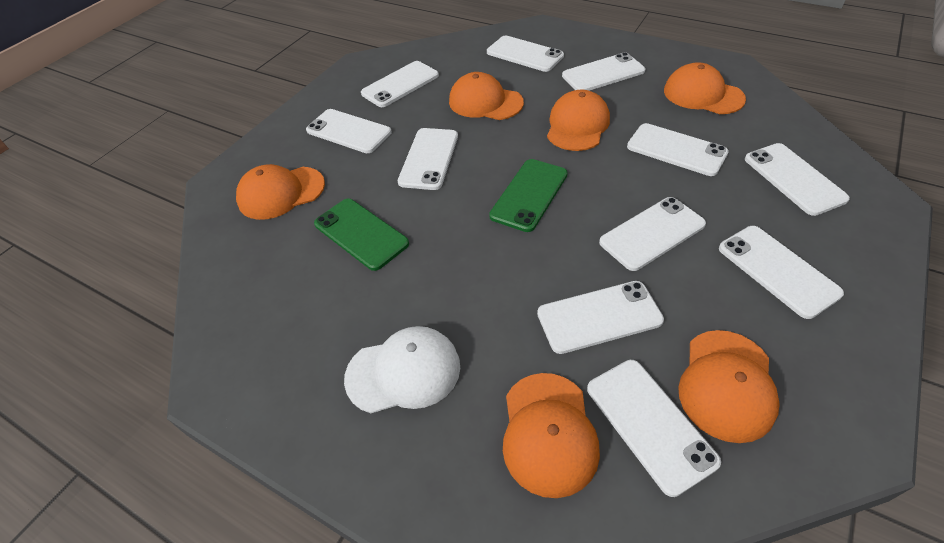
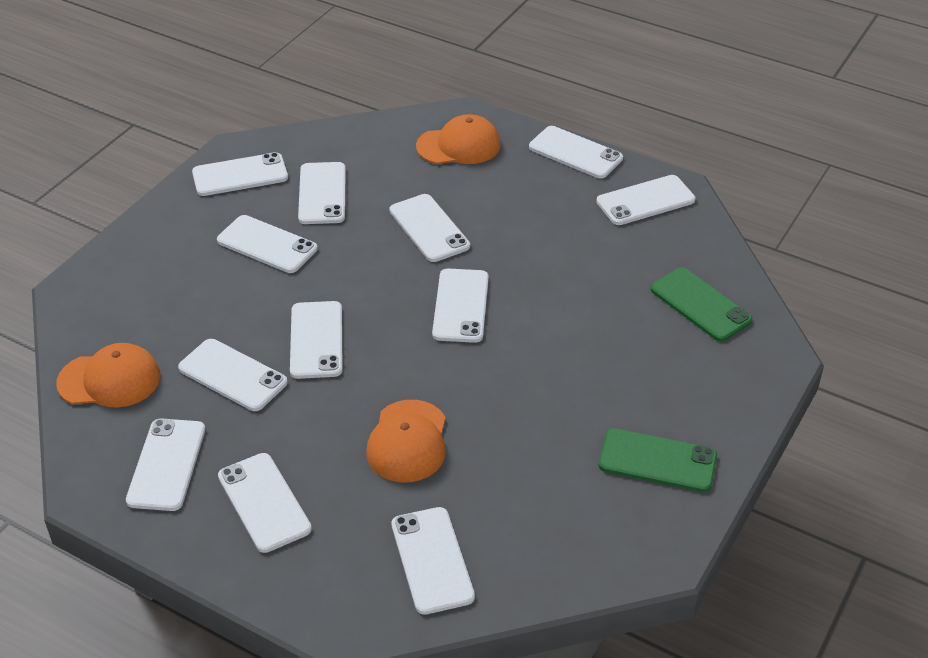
orange cap: [236,164,325,220] [449,72,524,120] [503,373,600,498] [547,89,610,151] [664,62,746,114] [678,330,780,443] = 6 -> [56,343,161,408] [366,400,446,482] [416,114,501,164] = 3
white cap: [344,326,460,413] = 1 -> none = 0
white phone: [306,109,392,153] [361,61,439,107] [398,128,458,190] [487,36,564,72] [537,281,664,354] [562,52,645,91] [587,360,721,497] [599,197,706,271] [627,123,729,176] [719,226,844,319] [745,143,850,216] = 11 -> [126,419,205,511] [178,339,288,411] [192,152,288,196] [217,215,317,273] [218,453,312,553] [290,301,343,379] [298,162,346,224] [389,194,470,262] [391,507,475,615] [432,269,489,343] [529,126,623,179] [596,175,695,225] = 12

